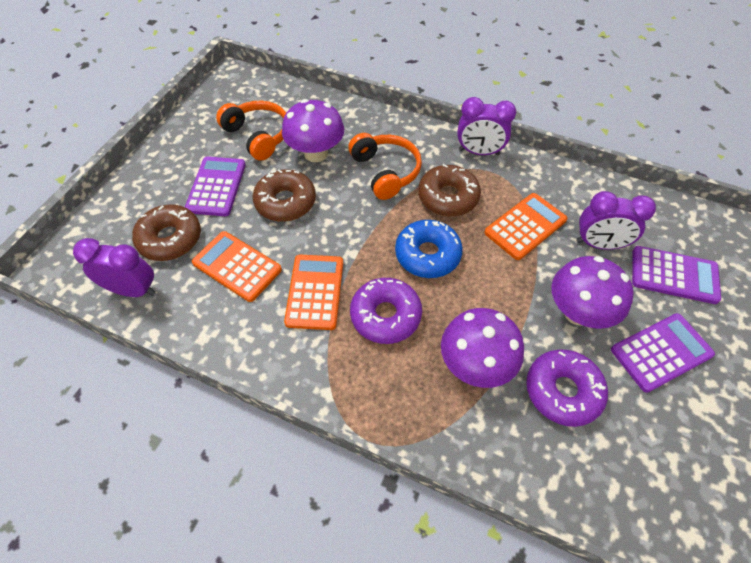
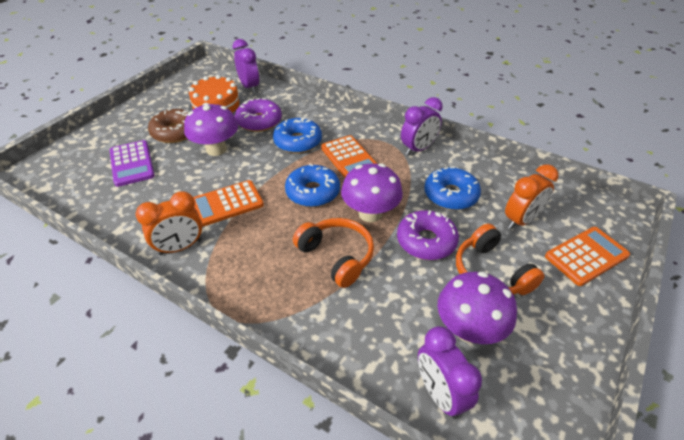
blue donut: [395,220,463,278] = 1 -> [273,117,322,153] [285,164,340,207] [424,167,481,210] = 3
brown donut: [132,205,201,261] [252,169,316,222] [418,164,481,216] = 3 -> [148,108,189,143] = 1
orange cake: none = 0 -> [188,75,244,116] = 1
orange clock: none = 0 -> [136,191,202,255] [505,164,558,229] = 2
purple calculator: [185,157,246,216] [611,313,715,393] [632,246,721,304] = 3 -> [110,140,155,187] = 1

